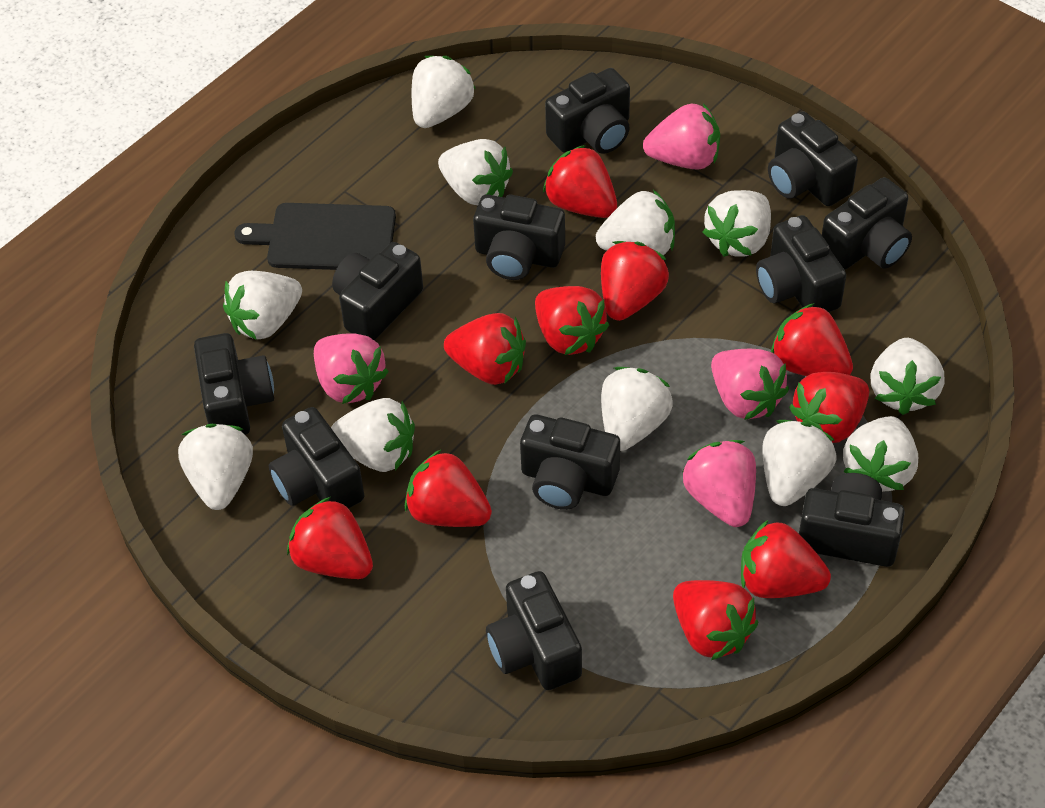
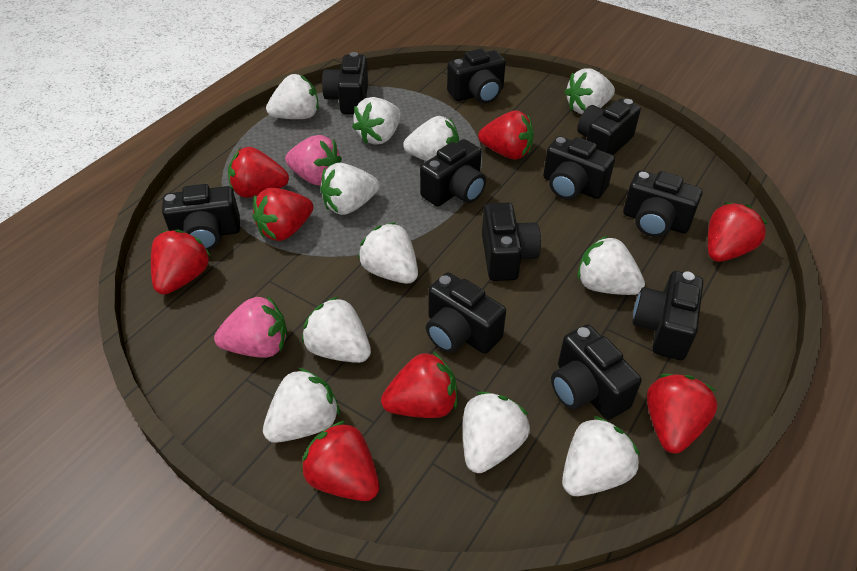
black cutting board: [234,203,396,270] = 1 -> none = 0
pink strawberry: [314,333,389,404] [643,103,720,169] [682,440,756,527] [711,349,789,420] = 4 -> [214,296,287,358] [285,135,342,186] = 2
red strawberry: [287,497,373,579] [405,450,492,527] [444,313,526,385] [535,286,609,355] [543,145,617,218] [601,241,669,321] [673,580,758,660] [741,520,831,598] [771,303,853,376] [789,372,869,443] = 10 -> [151,230,211,295] [228,147,289,198] [252,188,314,241] [301,420,379,501] [381,351,457,418] [478,110,534,159] [647,374,718,453] [708,202,767,262] = 8

